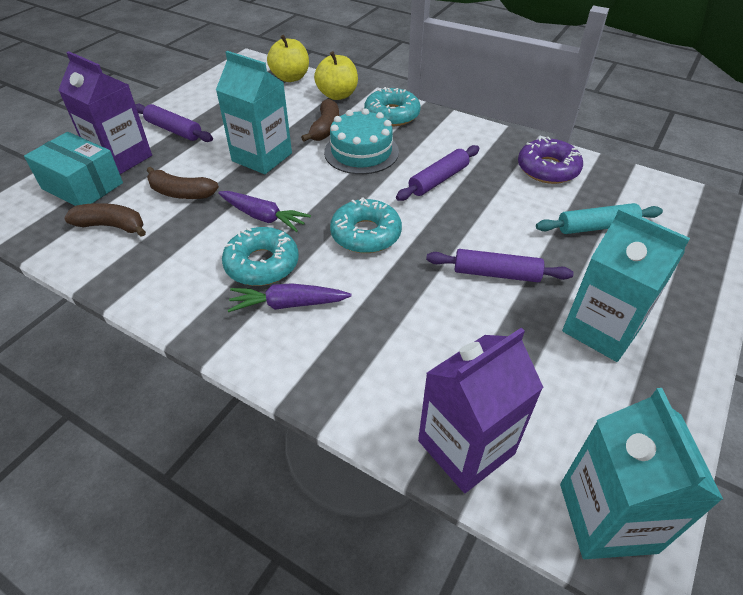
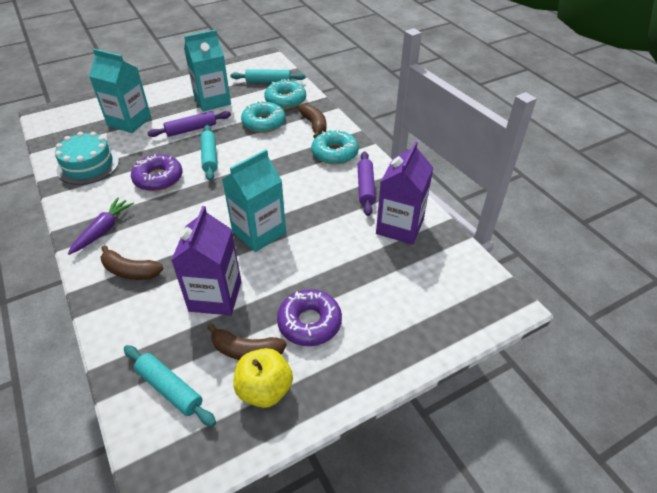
purple carrot: [218,191,311,232] [228,283,352,312] = 2 -> [68,197,134,255] = 1
purple donut: [518,137,583,184] = 1 -> [131,154,182,191] [277,289,342,346] = 2
purple rolling pin: [135,104,213,142] [396,145,479,201] [426,249,574,282] = 3 -> [148,111,231,137] [358,151,376,216] = 2
turquoise box: [24,132,123,206] = 1 -> none = 0
turquoise rolling pin: [536,203,663,234] = 1 -> [124,345,216,427] [200,125,217,181] [230,69,306,83] = 3
yellow apple: [267,35,309,82] [314,51,358,100] = 2 -> [234,348,293,408] = 1

